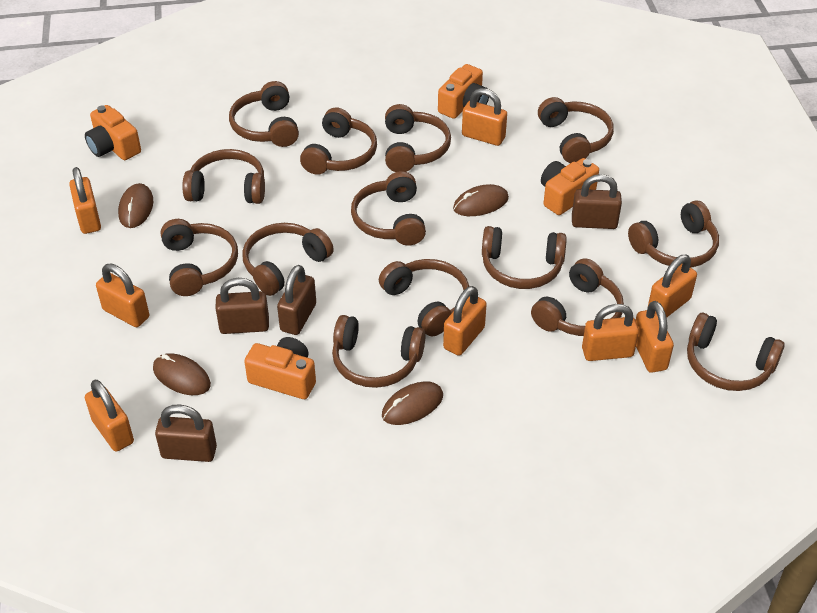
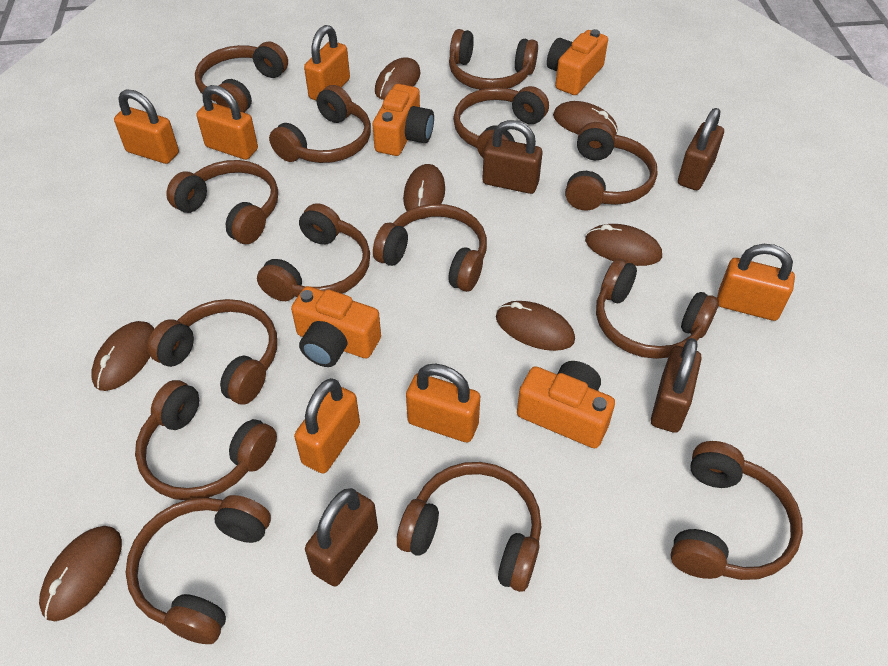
brown mouse: [118,183,153,228] [153,353,211,395] [382,381,443,425] [453,184,509,216] = 4 -> [39,526,122,621] [91,321,154,391] [375,57,421,100] [403,164,445,219] [496,301,575,351] [553,101,618,135] [585,224,662,266] = 7
orange padlock: [69,167,101,234] [85,380,134,452] [96,264,149,327] [443,286,487,356] [462,88,507,146] [582,304,639,361] [636,301,674,373] [648,255,697,318] = 8 -> [114,89,179,164] [196,85,258,160] [294,378,360,473] [304,25,350,101] [406,364,480,442] [717,244,795,321] = 6

